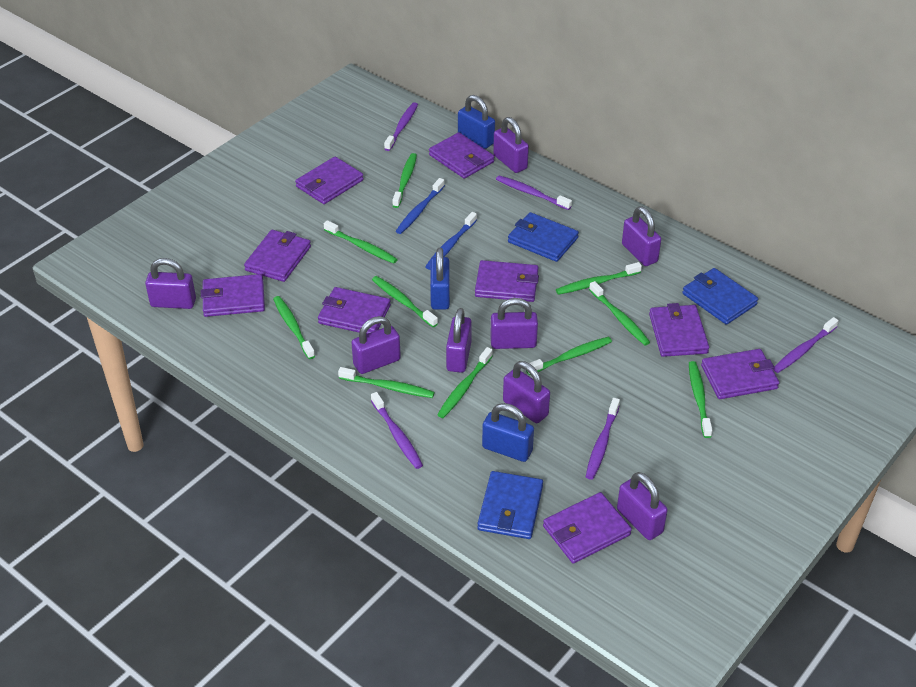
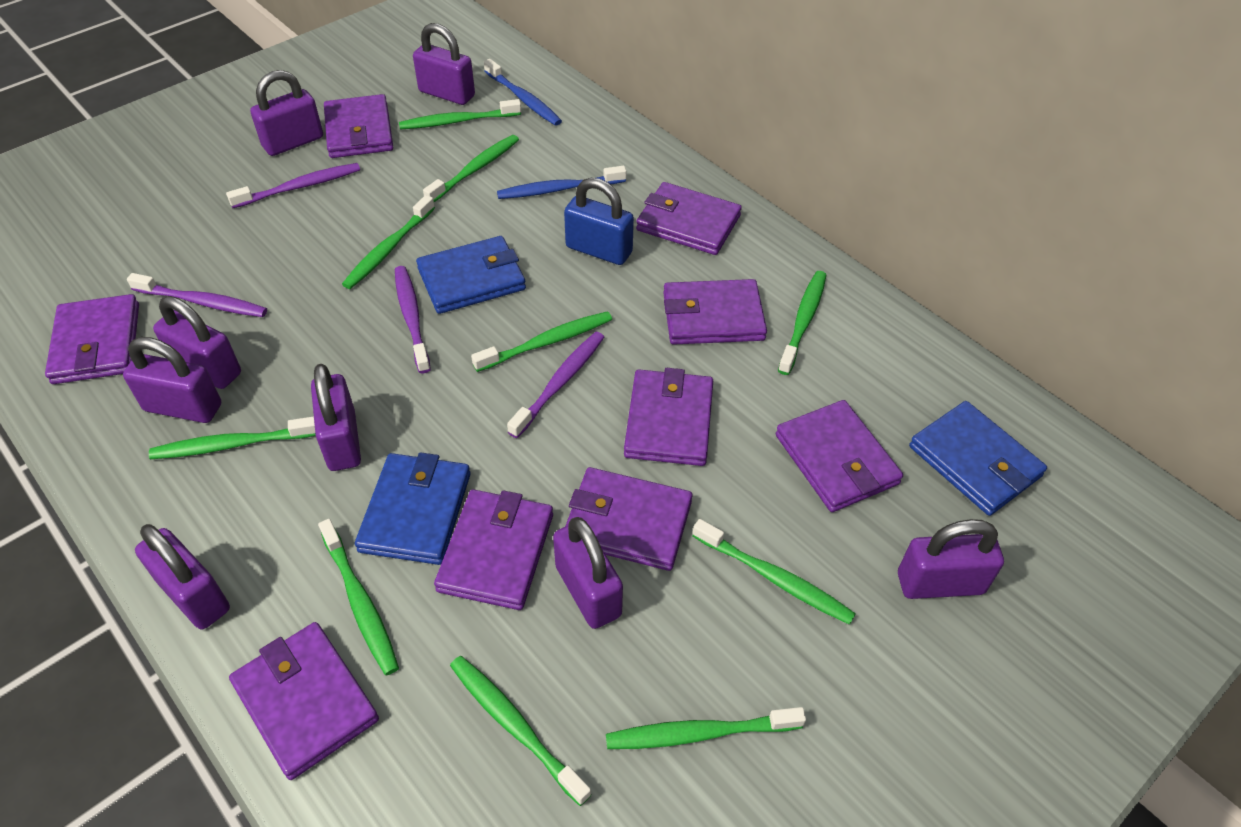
blue padlock: [430,248,450,310] [458,95,495,149] [482,403,534,462] = 3 -> [564,178,634,265] = 1
purple toothbrush: [371,392,423,469] [384,102,418,151] [496,175,572,210] [586,398,620,480] [773,317,839,373] = 5 -> [127,273,267,317] [226,163,360,208] [395,266,431,373] [507,332,604,438] = 4

